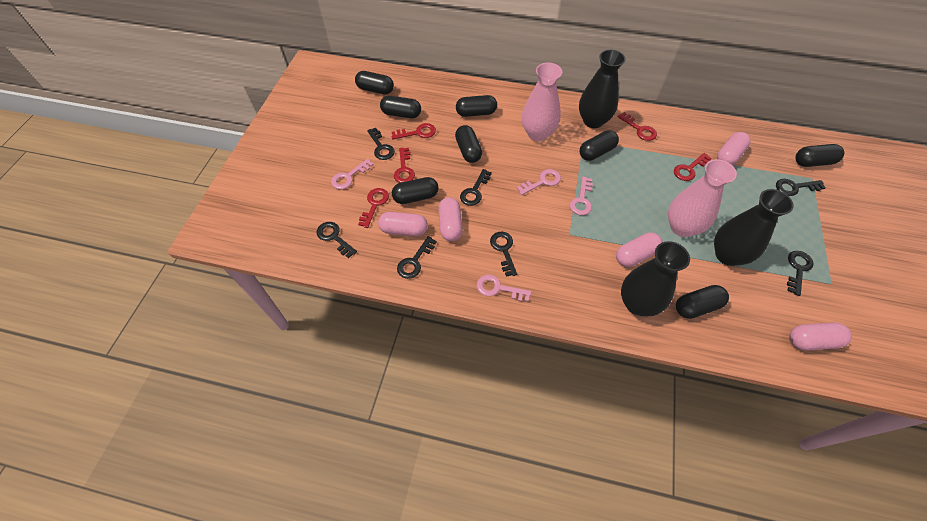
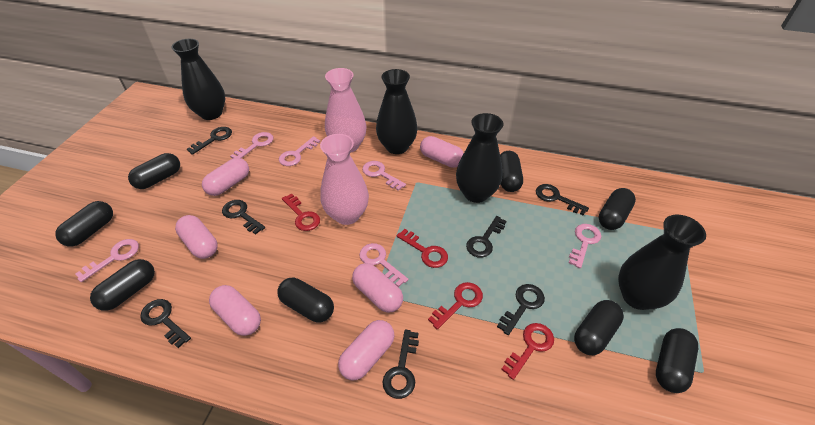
black vase: [579,50,626,128] [621,241,690,317] [714,189,794,266] = 3 -> [172,39,225,120] [376,69,418,154] [456,113,503,203] [618,215,706,310] = 4
pink capsule: [378,212,428,236] [438,197,463,242] [616,232,663,267] [717,132,751,165] [789,322,852,351] = 5 -> [175,215,218,259] [202,158,249,196] [209,285,261,336] [338,320,394,380] [352,263,403,313] [420,136,464,168] = 6
pink key: [331,159,374,190] [477,275,531,302] [517,169,561,195] [570,177,593,215] = 4 -> [75,239,139,282] [230,132,273,158] [279,136,320,166] [359,243,408,287] [362,161,406,191] [569,224,601,268] = 6
red key: [358,188,389,228] [392,123,436,140] [394,148,415,183] [618,112,657,141] [674,153,712,181] = 5 -> [282,193,320,231] [397,229,448,268] [428,282,483,330] [501,323,554,380] = 4

